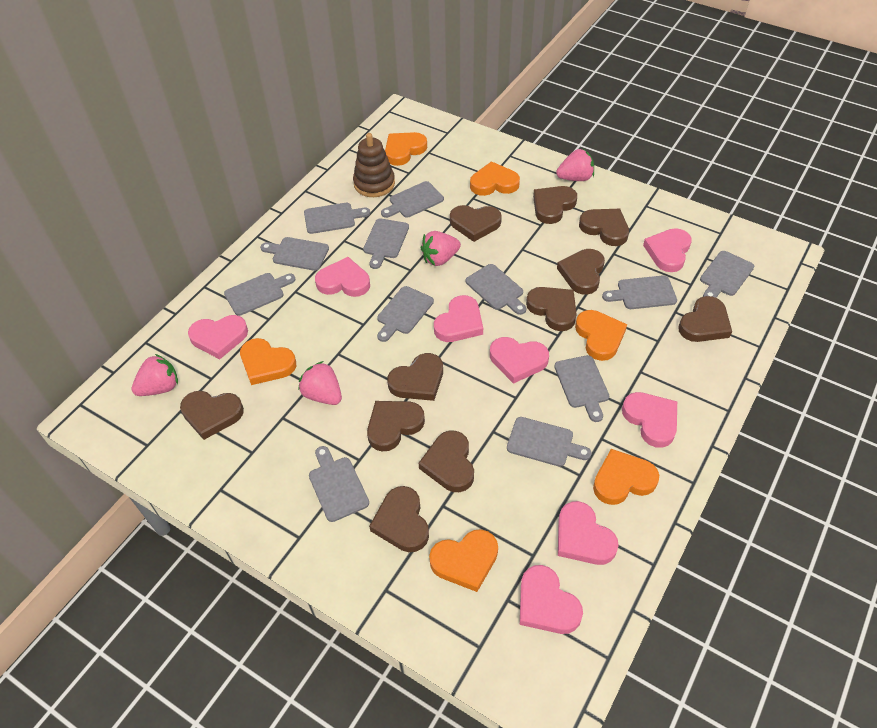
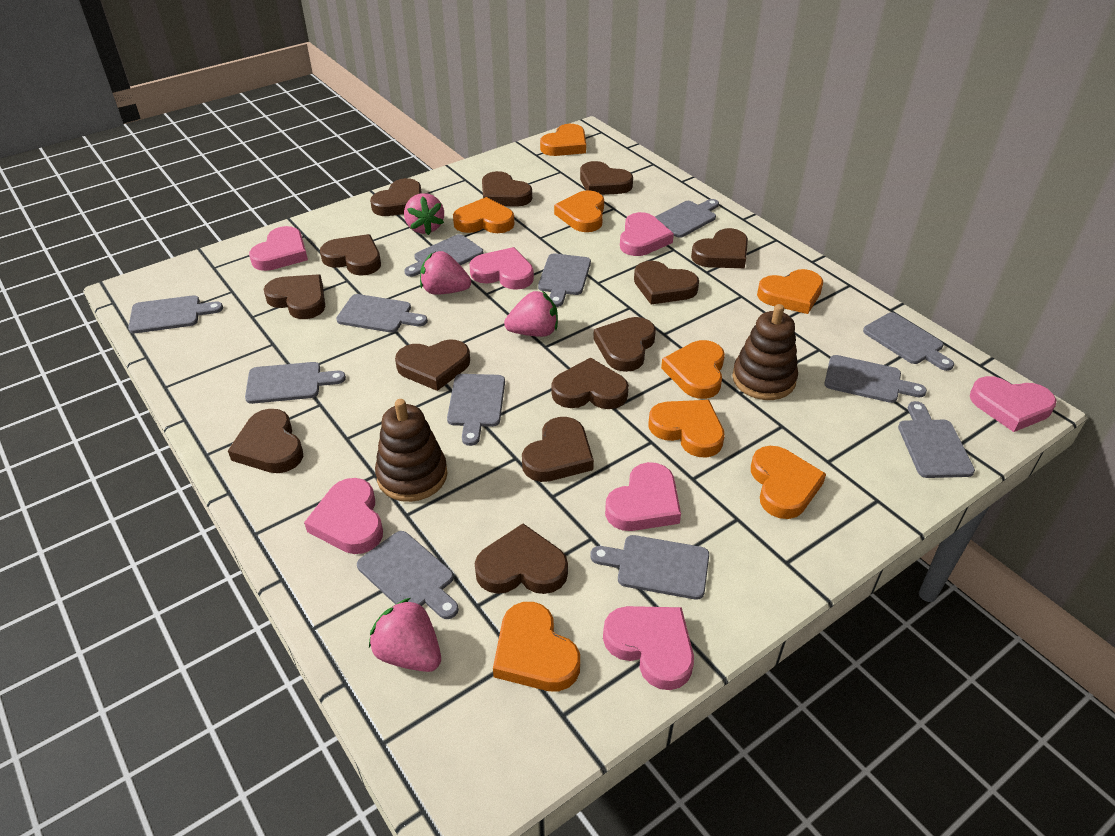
brown heart: [180,391,244,440] [367,401,425,451] [369,486,429,552] [387,353,443,401] [419,431,474,492] [450,205,502,242] [526,287,577,331] [533,186,577,224] [557,249,605,295] [579,209,629,246] [678,296,732,342] = 11 -> [228,409,303,473] [263,274,325,319] [320,234,381,276] [370,178,422,216] [395,340,470,391] [475,524,568,594] [482,171,532,207] [522,417,594,482] [552,357,629,409] [580,161,633,195] [593,317,656,372] [634,261,699,305] [691,228,748,268] = 13
brown stacking toy: [353,133,395,197] = 1 -> [375,399,447,502] [732,304,798,400] = 2
orange heart: [240,338,296,385] [385,132,427,166] [429,529,498,592] [470,161,520,196] [575,310,627,361] [593,449,659,505] = 6 -> [453,197,514,233] [493,602,580,691] [540,124,586,156] [554,190,604,232] [649,400,725,457] [661,340,725,399] [751,446,826,519] [757,269,823,314] = 8
pink heart: [188,315,248,359] [315,257,370,297] [434,295,483,342] [490,337,549,384] [520,565,583,634] [558,501,619,565] [622,392,677,448] [643,228,692,272] = 8 -> [249,226,308,271] [304,478,383,554] [469,247,534,290] [603,606,694,690] [605,462,681,531] [620,212,674,256] [970,376,1057,432] = 7

